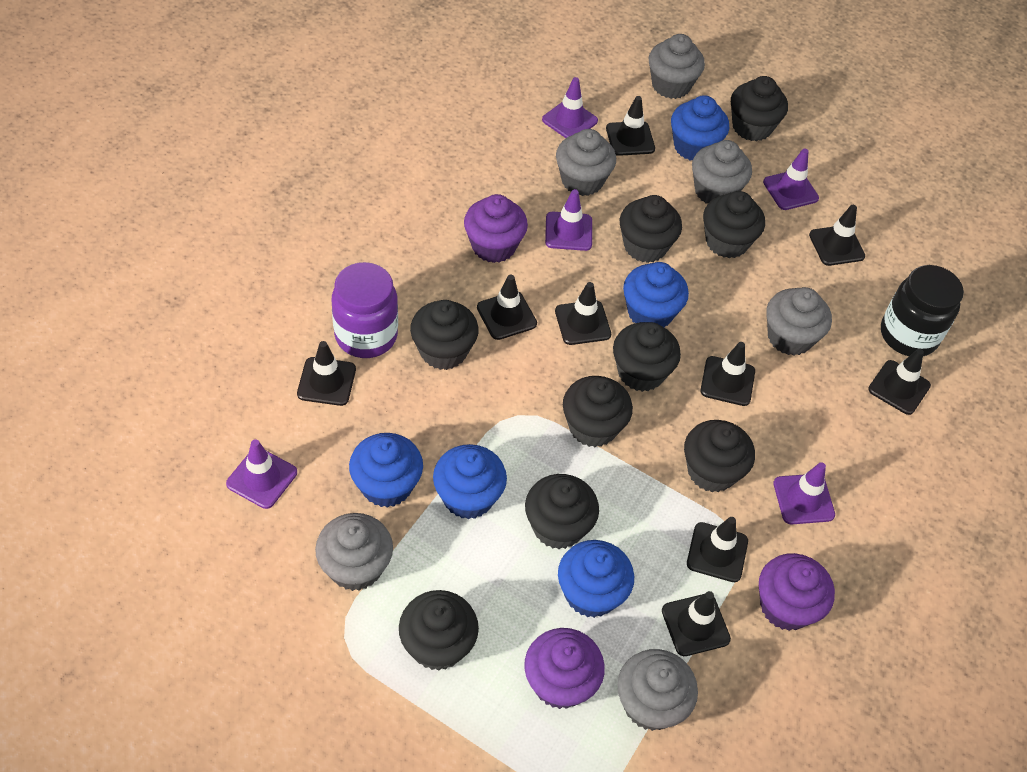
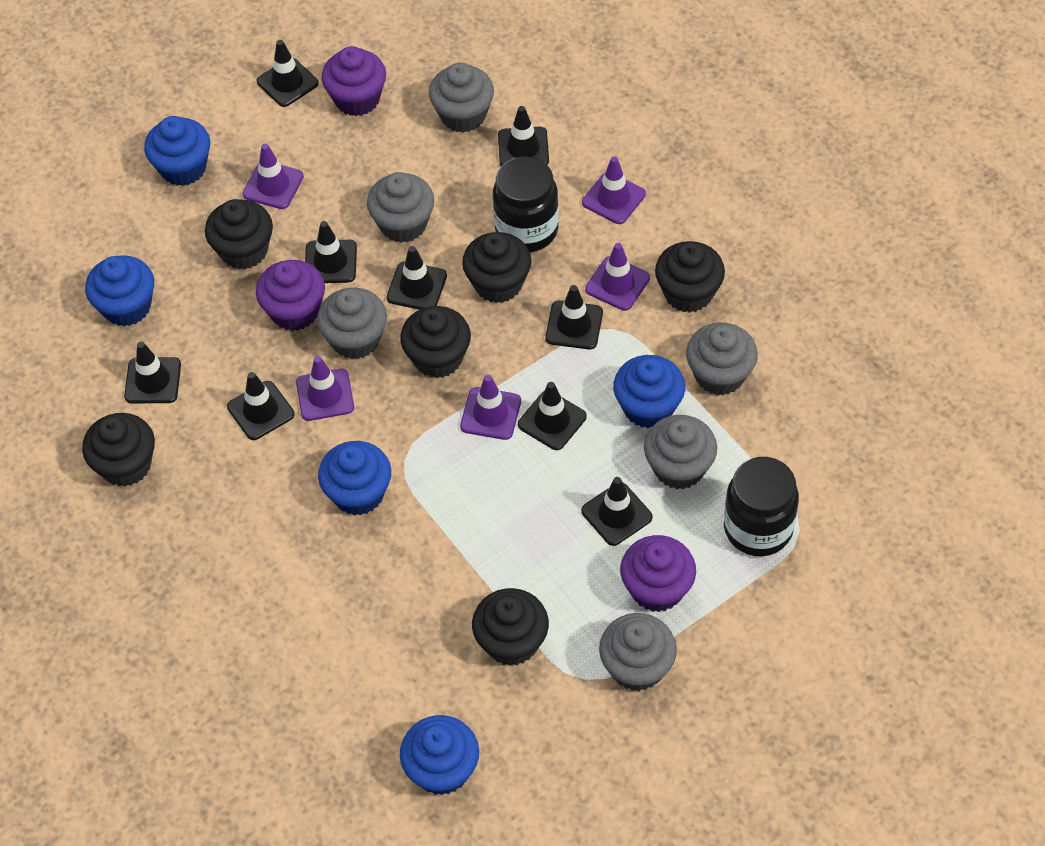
black cupcake: [399,590,479,671] [410,300,479,370] [525,474,599,549] [563,376,633,447] [613,322,681,392] [620,195,682,263] [684,420,755,492] [703,191,765,258] [731,76,788,141] = 9 -> [82,413,155,487] [205,199,273,270] [400,306,471,378] [462,232,531,303] [472,588,549,666] [655,241,725,313] = 6
black jar: [881,265,964,356] = 1 -> [493,157,559,252] [724,457,799,557] = 2
purple jar: [332,262,398,358] = 1 -> none = 0

